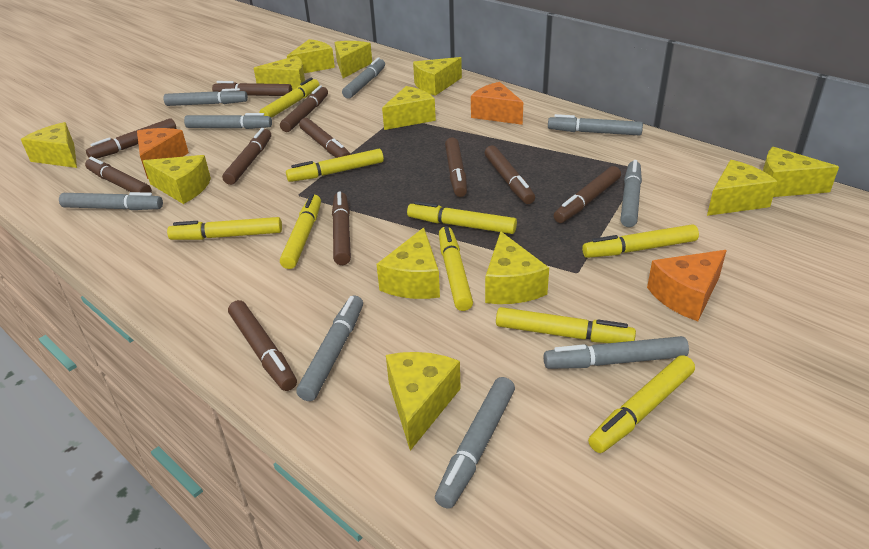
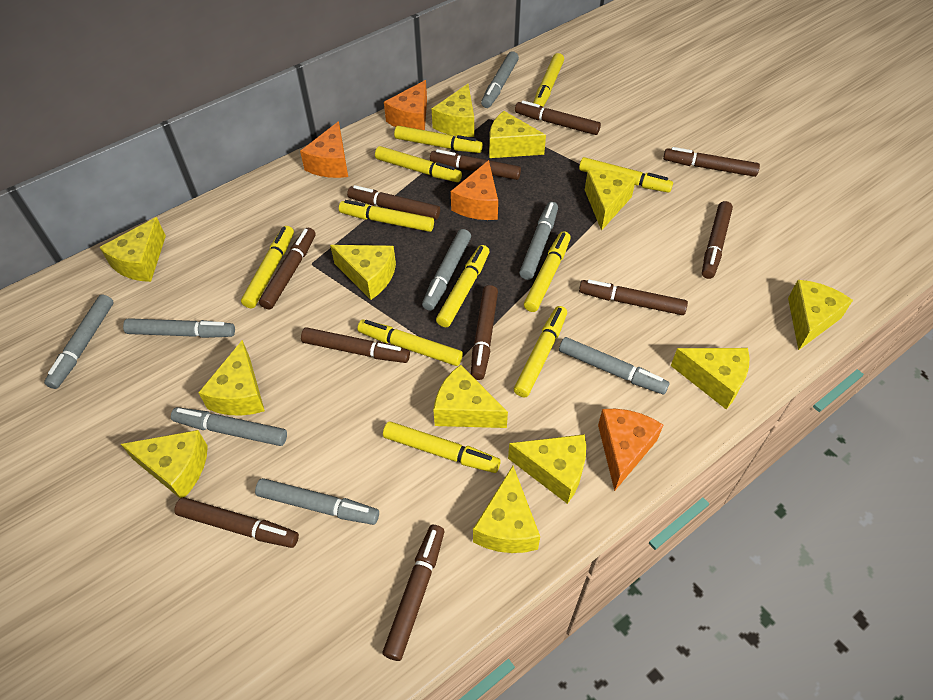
grey marker: [59,192,163,210] [163,88,248,106] [184,113,272,129] [296,296,363,401] [342,58,385,99] [435,377,515,509] [544,336,689,369] [548,114,643,136] [620,160,642,227] = 9 -> [44,295,114,389] [123,318,235,338] [171,407,287,446] [255,478,379,525] [422,229,471,311] [481,51,519,108] [519,202,558,280] [559,337,669,394] = 8
orange cheese: [137,128,189,179] [471,82,523,125] [647,250,727,321] = 3 -> [300,121,348,178] [384,80,427,130] [451,160,498,220] [598,409,663,491] = 4
yellow marker: [167,217,282,240] [259,77,319,118] [280,194,321,269] [286,149,384,182] [407,201,517,234] [439,226,473,311] [496,307,636,343] [582,224,699,258] [588,355,695,453] = 9 -> [241,226,294,308] [339,200,434,232] [358,320,463,366] [375,146,462,182] [383,421,501,473] [394,126,483,153] [436,245,490,327] [514,306,567,397] [524,231,571,312] [533,53,564,107] [579,157,673,193] = 11

